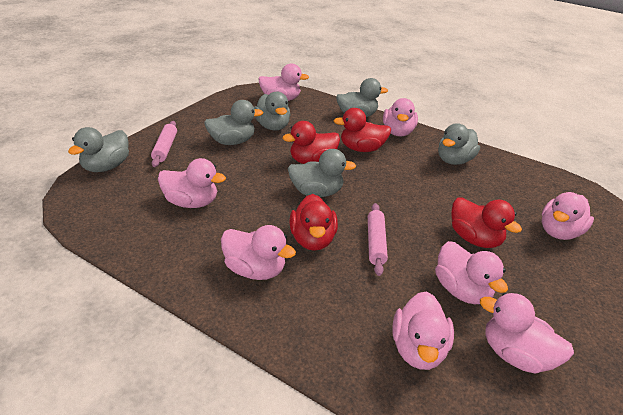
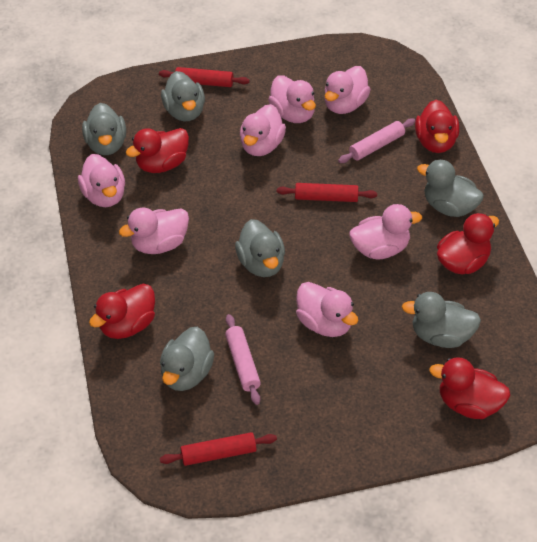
pink duck: [158,158,226,208] [221,225,296,280] [258,63,309,101] [383,98,418,136] [392,291,454,370] [435,241,508,304] [480,293,574,373] [542,192,594,240] = 8 -> [78,154,125,207] [119,208,189,254] [240,104,286,156] [268,75,316,123] [296,282,358,337] [324,66,371,114] [349,204,422,259] = 7
red duck: [282,121,340,164] [289,194,338,251] [334,108,391,152] [452,197,522,248] = 4 -> [89,284,155,339] [126,128,189,173] [415,100,459,153] [429,357,511,419] [437,213,499,275] = 5
red rolling pin: none = 0 -> [159,67,250,87] [160,432,277,466] [277,183,377,202] = 3

